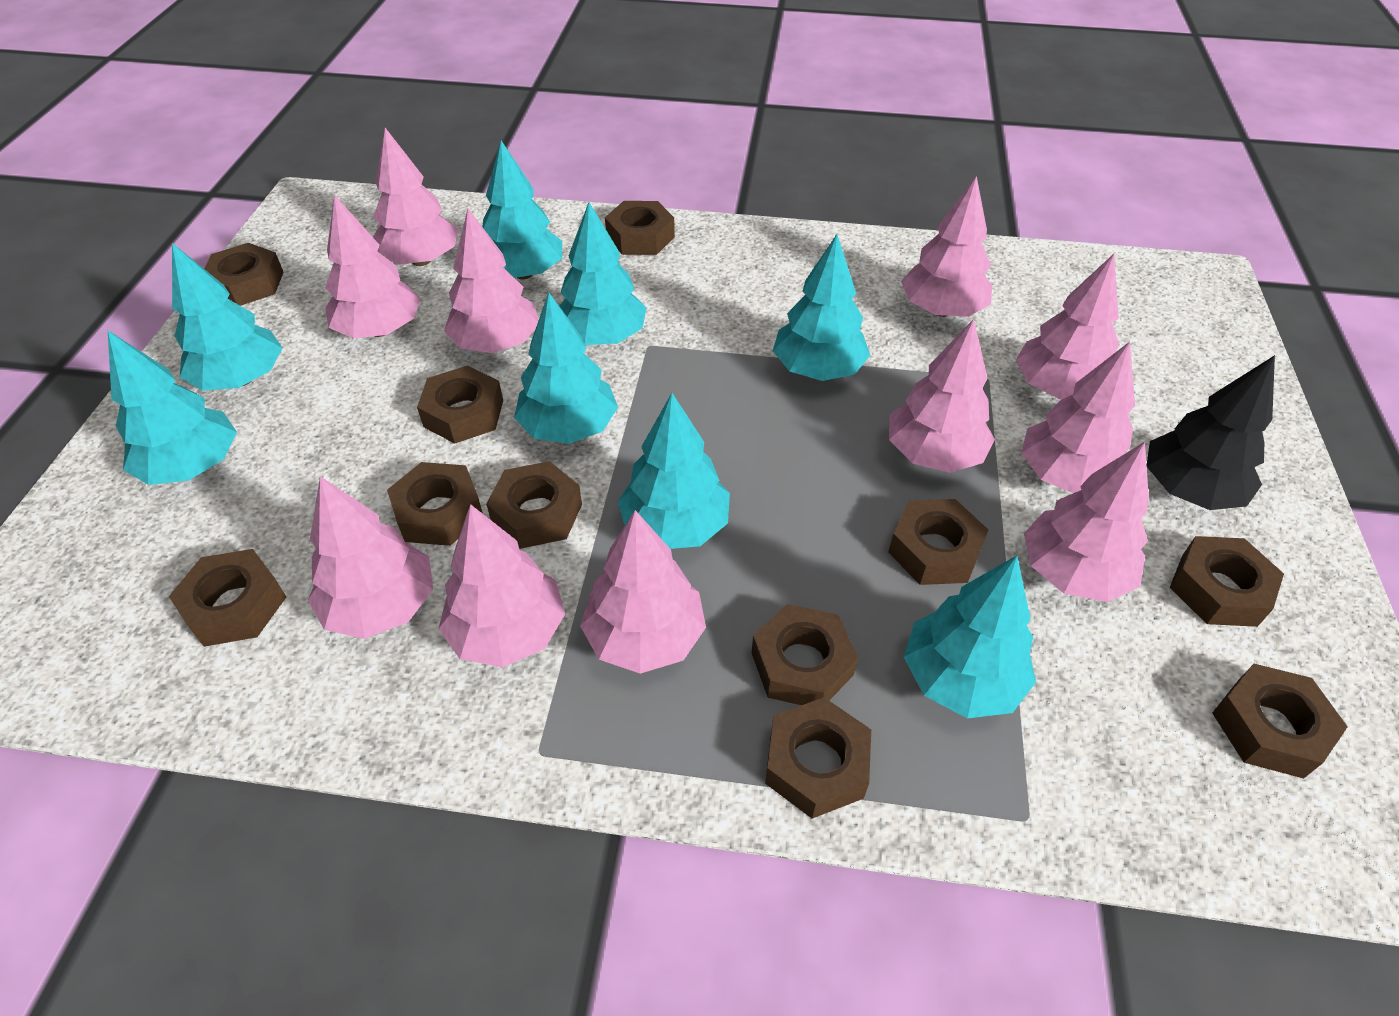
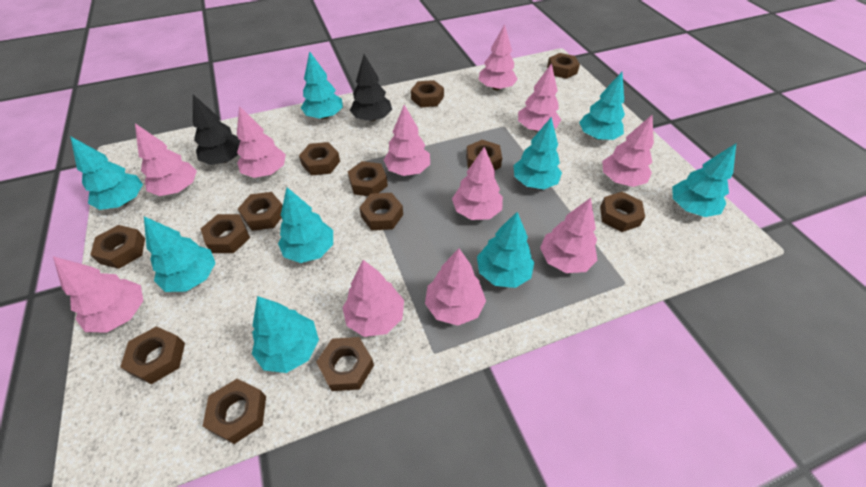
black tree: [1147,355,1275,510] = 1 -> [193,95,240,165] [350,54,392,121] = 2
brown nut: [169,549,286,647] [204,243,284,306] [387,462,483,546] [417,365,503,444] [486,461,582,549] [605,201,675,255] [752,604,858,705] [765,697,871,819] [888,499,988,585] [1170,536,1284,627] [1212,664,1348,779] = 11 -> [90,225,145,269] [120,326,185,384] [201,214,250,253] [203,379,266,444] [238,192,283,231] [299,142,340,176] [316,337,374,391] [348,161,388,196] [359,193,403,230] [411,80,444,107] [466,140,502,170] [547,53,580,79] [600,192,645,232] = 13
turquoise tree: [108,331,237,485] [172,243,282,391] [482,140,562,279] [514,292,618,444] [559,202,647,345] [618,393,730,549] [773,234,871,381] [904,556,1036,719] = 8 -> [70,136,143,210] [144,216,215,292] [252,296,319,373] [278,187,333,263] [301,51,343,119] [477,212,534,288] [513,117,562,189] [579,72,625,140] [672,144,736,217] = 9

